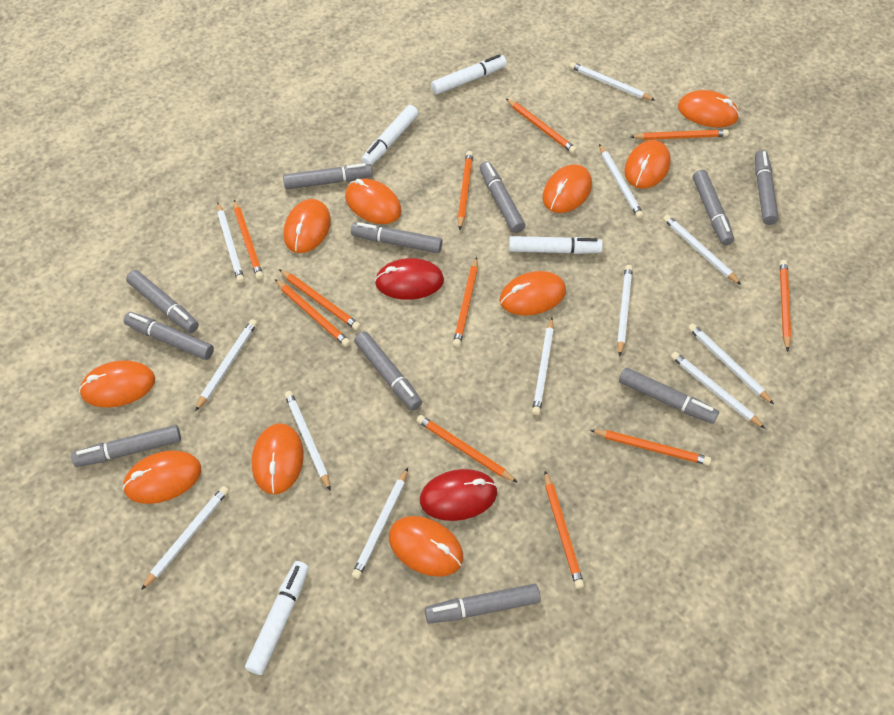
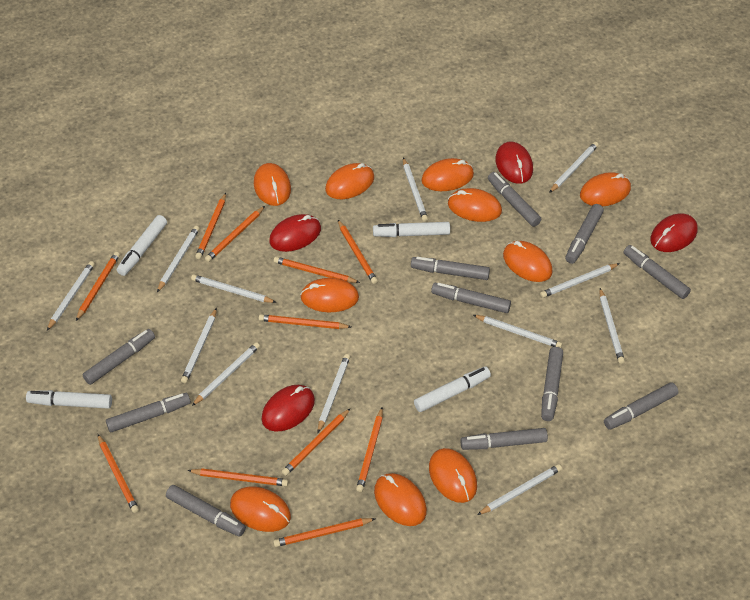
red mouse: [375,258,444,300] [420,469,498,521] = 2 -> [262,385,315,432] [269,214,321,252] [495,142,533,184] [650,214,698,252] = 4

